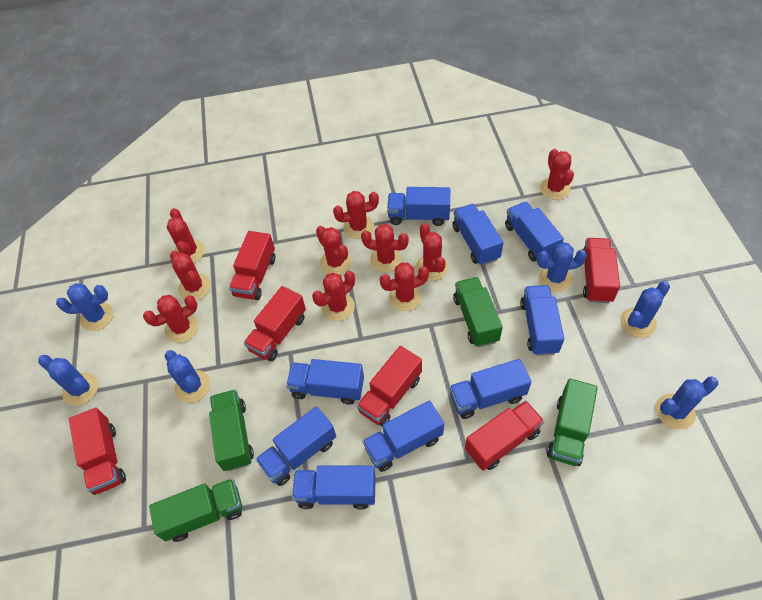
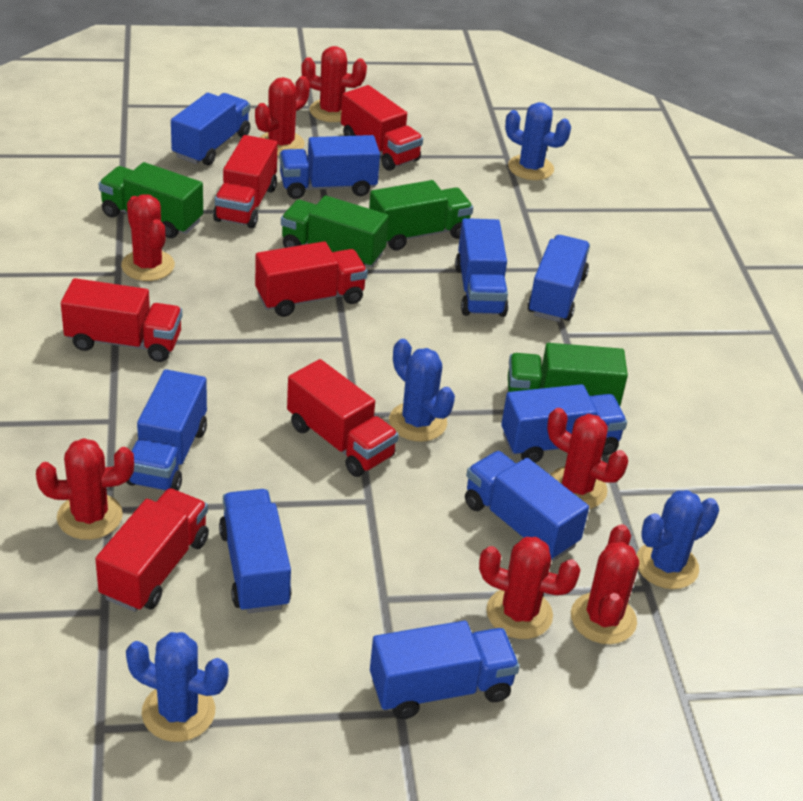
blue cactus: [38,355,98,406] [56,283,114,331] [164,350,210,403] [537,242,587,292] [620,281,670,338] [656,377,718,429] = 6 -> [126,632,229,742] [389,339,455,442] [505,102,571,180] [637,490,719,589] = 4
red cactus: [143,295,199,343] [167,208,205,263] [170,251,211,300] [312,271,355,321] [316,226,352,275] [333,191,379,239] [361,224,409,272] [380,262,429,311] [416,223,448,281] [540,149,574,200] = 10 -> [36,438,134,540] [121,194,175,281] [255,76,310,156] [301,46,367,122] [479,537,581,639] [547,408,628,509] [571,524,639,644] = 7

